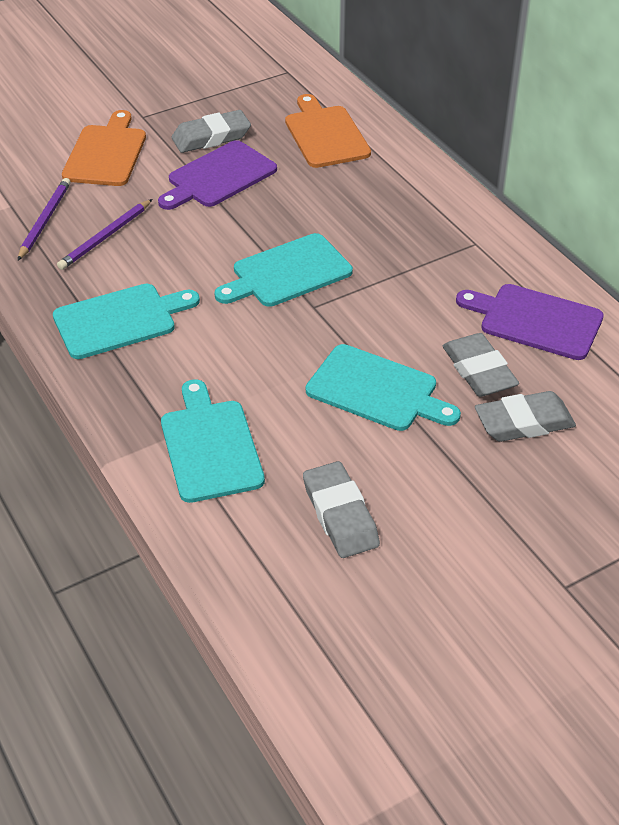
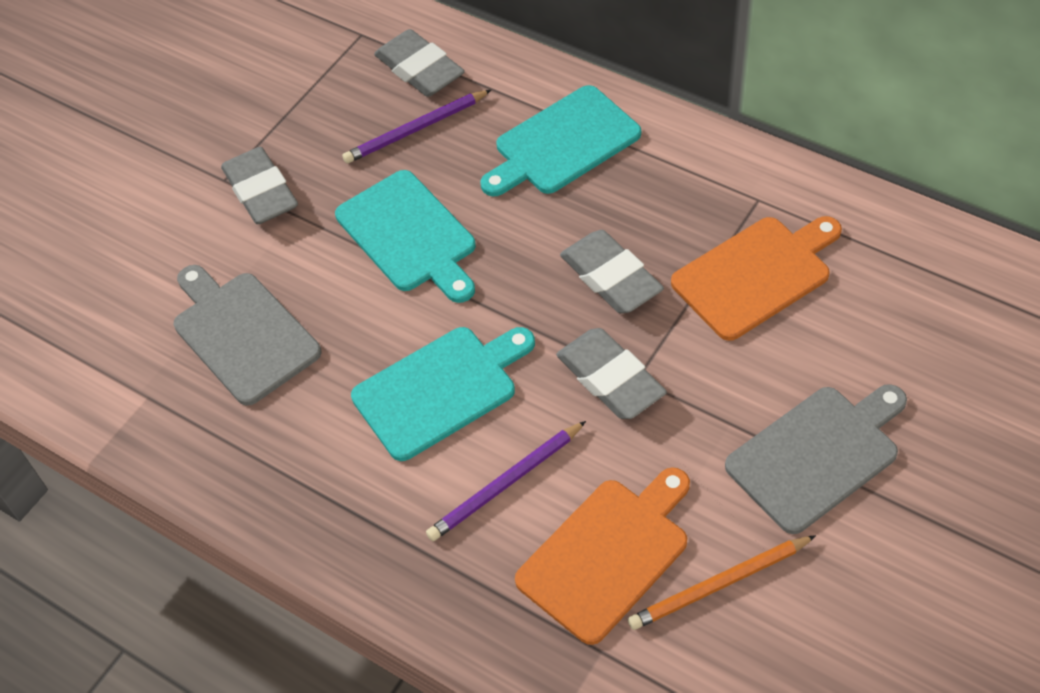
grey cutting board: none = 0 -> [174,265,321,406] [725,384,907,534] = 2
orange pencil: none = 0 -> [628,535,816,630] = 1
purple cutting board: [158,140,277,210] [456,284,604,360] = 2 -> none = 0
turquoise cutting board: [53,284,200,359] [161,379,265,503] [214,233,353,307] [306,344,461,431] = 4 -> [335,170,476,303] [351,327,535,461] [480,85,641,196] = 3

